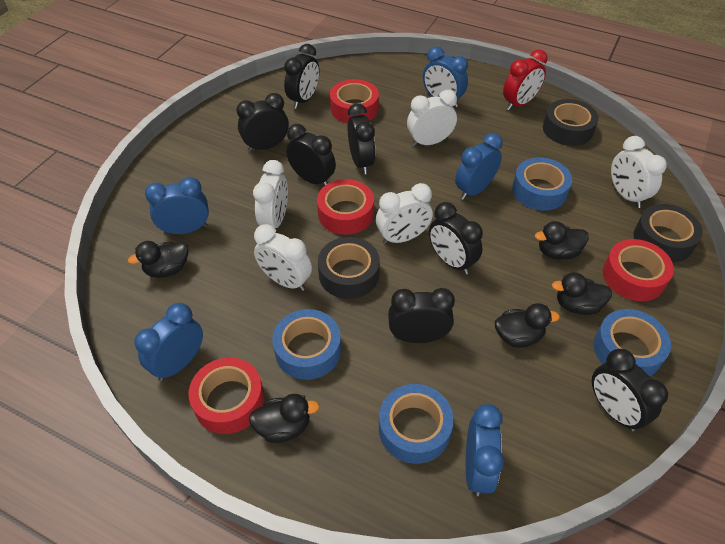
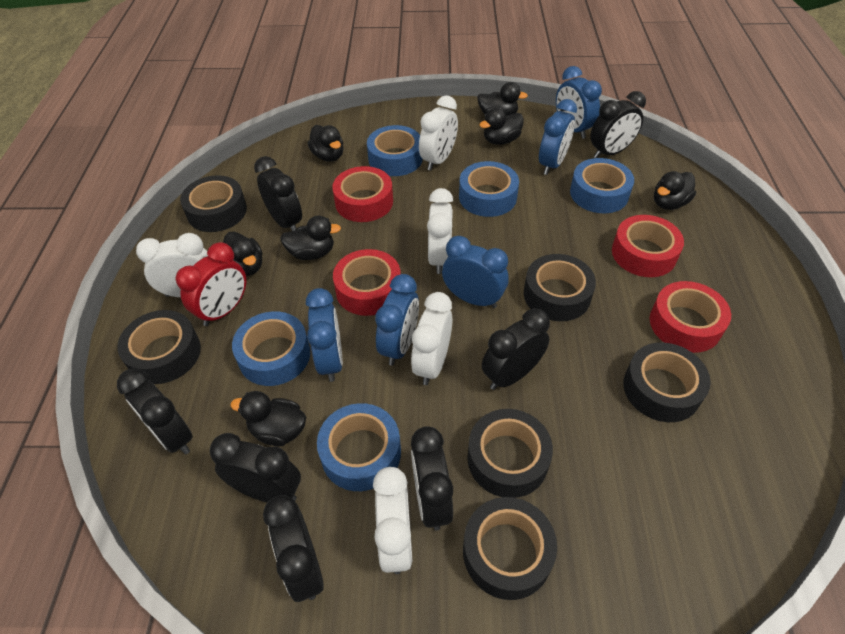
black duck: [128,241,188,278] [249,394,319,443] [495,303,560,348] [535,221,589,260] [552,272,612,315] = 5 -> [223,232,262,276] [231,391,306,446] [280,216,341,260] [307,125,344,162] [477,82,528,116] [479,108,524,145] [654,171,696,210] = 7
black tape: [318,237,380,299] [543,99,599,146] [633,204,703,262] = 3 -> [117,310,201,384] [180,175,247,232] [463,497,557,600] [467,409,553,498] [524,254,596,321] [623,342,711,422] = 6
blue tape: [272,309,341,380] [379,384,454,464] [512,158,572,211] [594,309,671,377] = 4 -> [232,311,310,386] [317,403,401,491] [367,125,423,176] [459,161,519,217] [570,158,634,213] = 5

